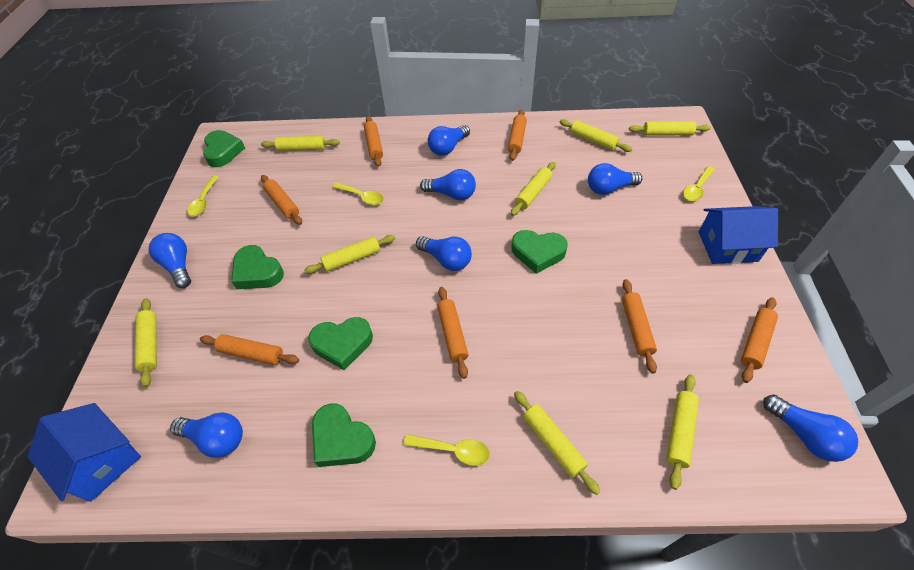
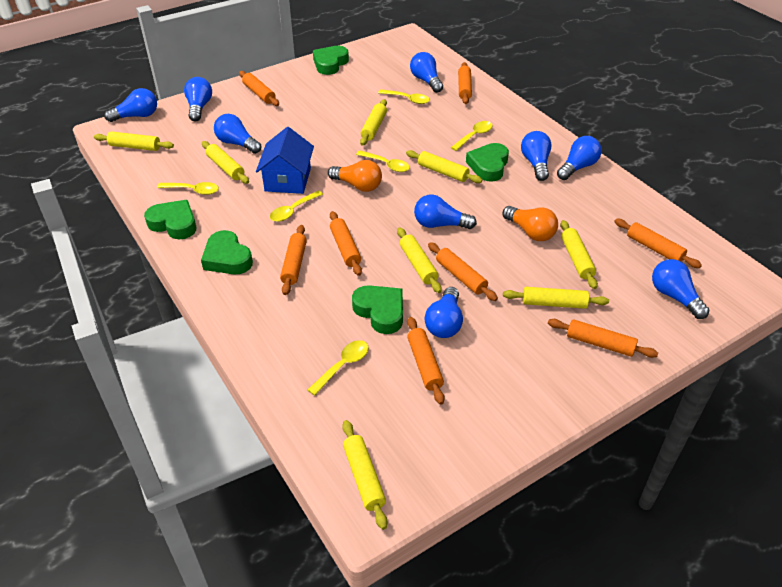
blue house: [28,403,141,502] [699,206,778,264] = 2 -> [256,127,314,194] = 1
blue light bulb: [149,233,191,288] [170,413,243,458] [416,236,472,271] [420,169,476,200] [428,125,470,156] [588,163,642,195] [763,394,858,462] = 7 -> [104,88,157,122] [184,77,212,121] [214,114,261,154] [410,52,443,93] [414,194,477,229] [425,287,463,338] [521,131,552,181] [557,136,602,180] [652,259,709,319] = 9
orange light bulb: none = 0 -> [328,160,382,192] [503,206,558,241] = 2
orange rolling pin: [200,334,299,365] [261,175,302,225] [364,116,383,167] [437,287,469,379] [508,109,527,161] [622,279,657,374] [741,297,778,383] = 7 -> [239,71,279,106] [280,225,307,295] [330,211,362,276] [407,317,445,405] [428,242,498,301] [458,62,472,104] [548,319,658,358] [614,219,702,268] = 8
yellow spoon: [187,176,218,216] [332,182,384,205] [403,434,490,466] [683,166,715,201] = 4 -> [157,182,219,195] [270,191,323,222] [308,340,369,396] [356,151,410,172] [378,89,430,104] [451,121,493,151] = 6

